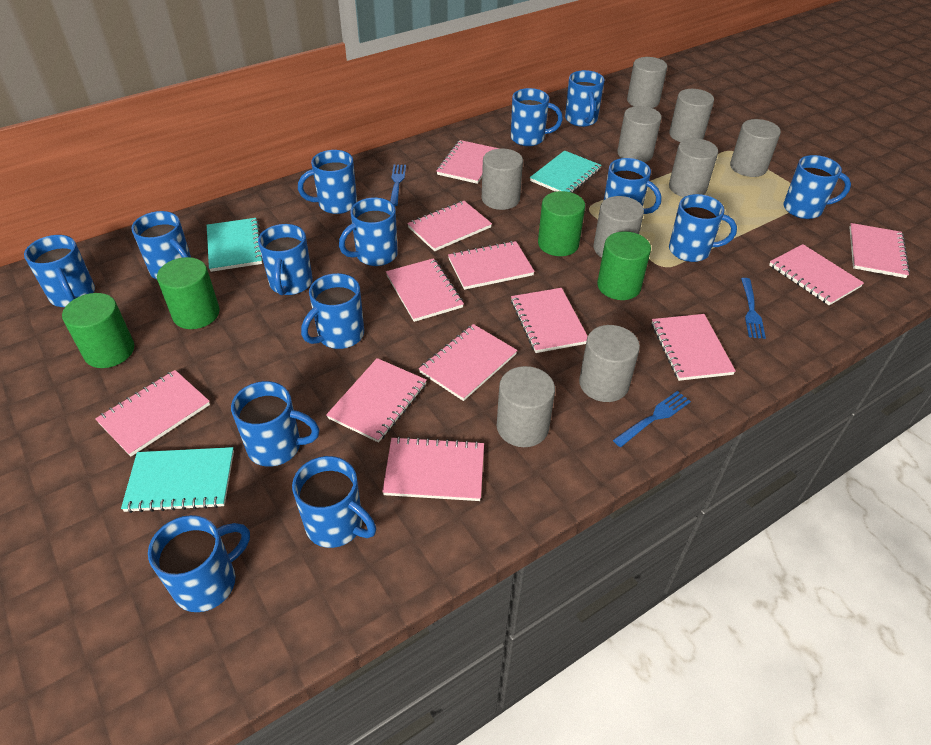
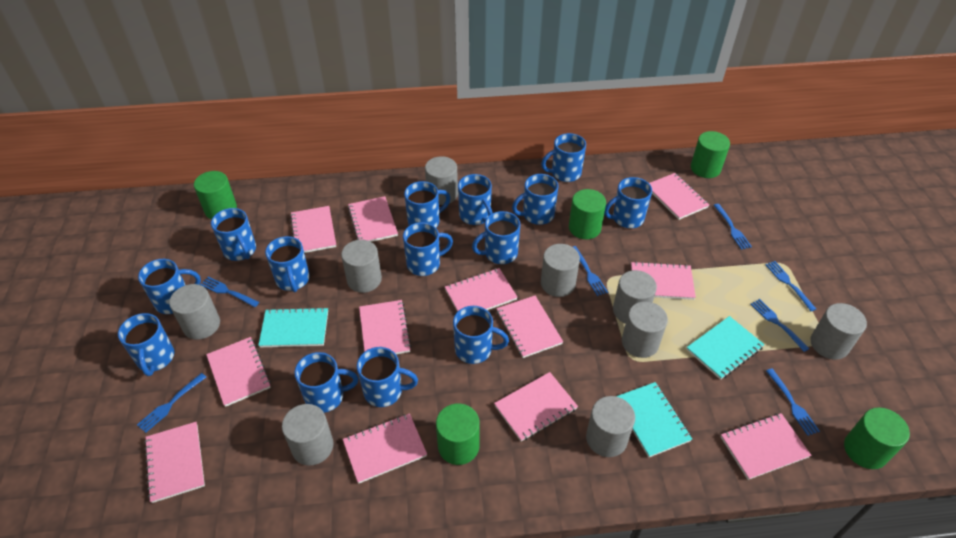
blue fork: [390,165,406,206] [613,391,691,447] [741,278,766,339] = 3 -> [137,373,206,433] [200,277,259,307] [573,246,608,296] [713,204,752,250] [751,299,810,352] [765,261,816,311] [766,369,820,436] = 7
green cylinder: [62,293,134,368] [157,257,220,329] [538,191,585,256] [597,231,651,300] = 4 -> [194,171,237,219] [436,403,480,465] [569,189,606,239] [691,131,730,178] [844,407,910,469] = 5

